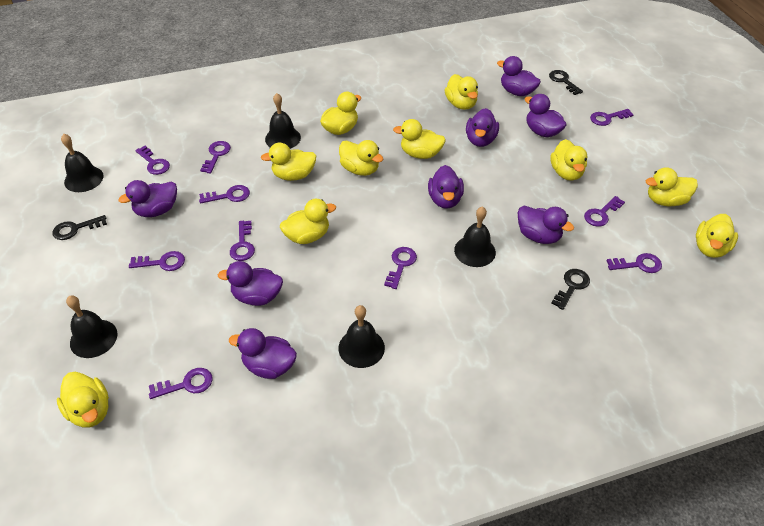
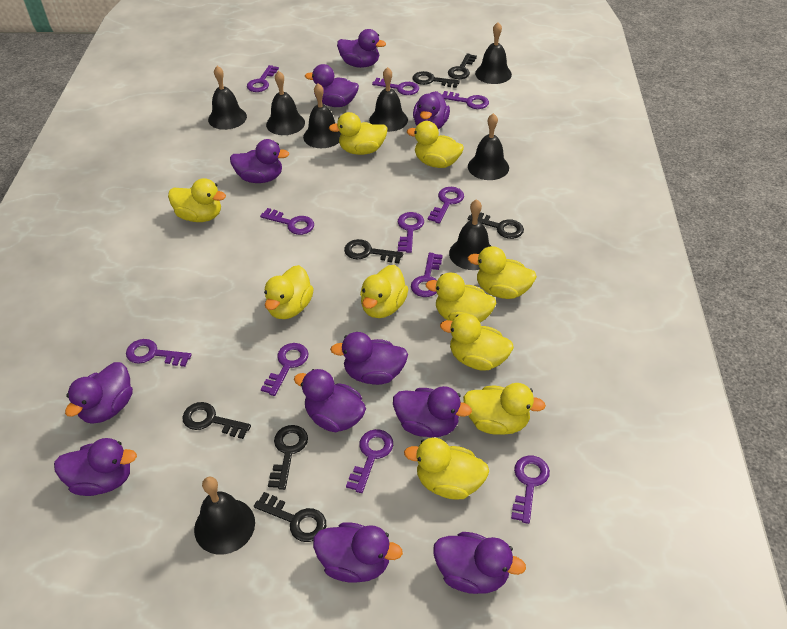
black bell: [61,134,103,192] [66,295,117,358] [265,93,301,149] [339,305,385,368] [454,206,496,267] = 5 -> [194,477,255,555] [208,66,247,130] [266,71,305,135] [303,83,341,148] [369,67,408,132] [449,199,491,270] [468,113,509,180] [475,22,512,84] = 8
black key: [53,215,107,240] [549,70,583,95] [551,269,590,310] = 3 -> [182,402,251,439] [254,492,326,542] [268,425,308,490] [344,239,403,263] [413,71,460,88] [448,53,477,79] [467,212,524,239] = 7
purple duck: [119,180,177,217] [218,261,283,306] [229,328,297,379] [428,165,464,209] [466,108,499,147] [497,56,541,96] [518,206,574,244] [525,94,567,137] = 8 -> [54,438,137,496] [65,362,133,424] [230,139,289,183] [294,369,366,432] [305,64,359,107] [313,522,403,583] [330,332,408,385] [337,29,386,68] [393,386,472,437] [413,91,450,130] [433,532,526,594] = 11
purple key: [129,251,185,271] [135,146,170,175] [149,368,213,399] [199,185,250,204] [200,141,231,174] [230,221,255,261] [384,247,417,289] [584,196,625,227] [590,109,633,126] [606,253,662,273] = 10 -> [126,339,192,367] [247,65,279,92] [260,208,314,235] [261,343,308,396] [346,429,393,493] [372,78,419,95] [398,212,424,253] [411,252,443,297] [428,187,464,224] [442,91,489,109] [511,455,550,524] = 11

